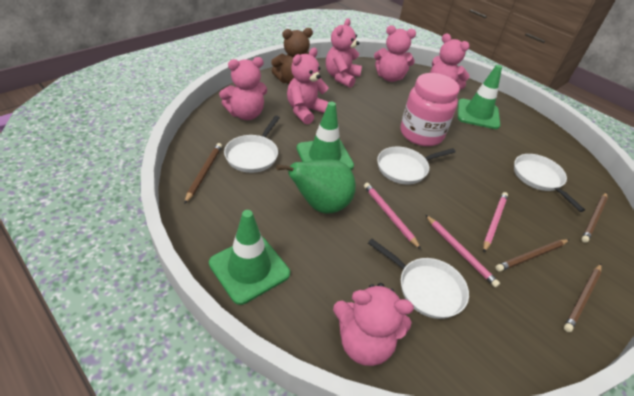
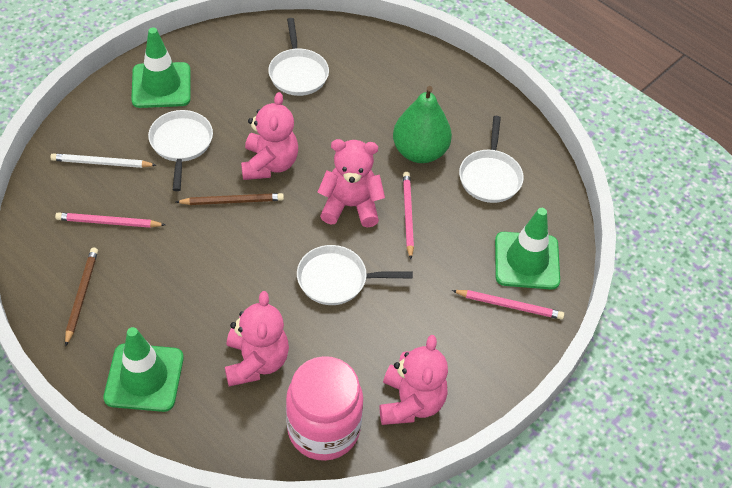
brown pencil: [184,143,222,204] [495,239,569,272] [564,264,602,332] [581,192,608,243] = 4 -> [65,247,98,347] [176,193,284,205] = 2
brown teddy bear: [271,28,313,84] = 1 -> none = 0
pink teddy bear: [219,57,267,120] [287,48,329,125] [326,18,362,88] [333,283,414,366] [374,25,416,82] [430,34,470,90] = 6 -> [225,291,289,386] [241,92,298,180] [318,139,385,227] [380,335,448,425] = 4
white pencil: none = 0 -> [50,153,156,168] = 1

